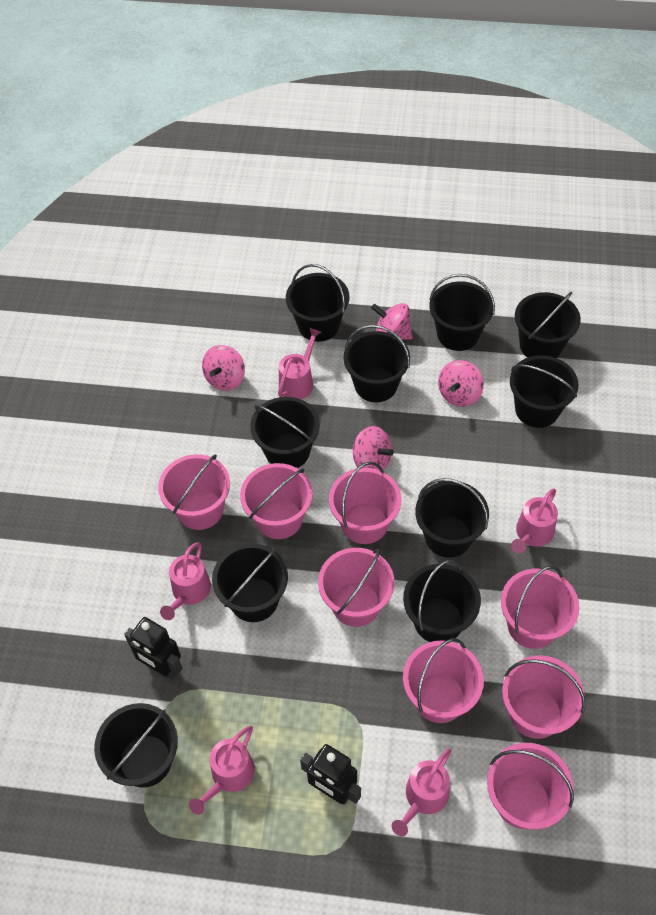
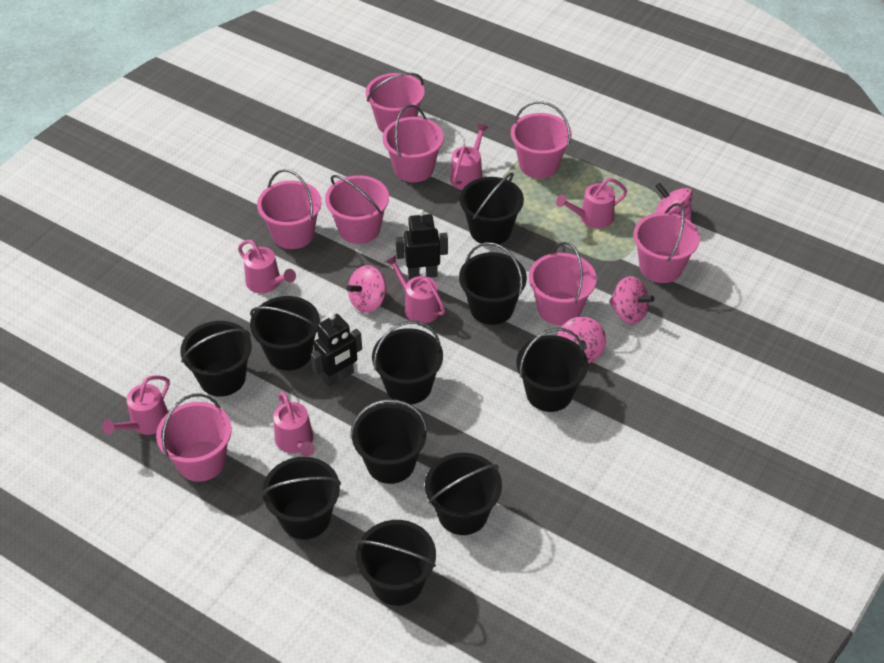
pink watering can: [160,542,211,620] [189,726,255,815] [278,328,322,399] [392,748,451,836] [511,489,558,554] = 5 -> [102,375,170,435] [238,240,296,293] [273,392,315,457] [385,255,445,323] [450,123,489,190] [556,178,627,228] = 6

